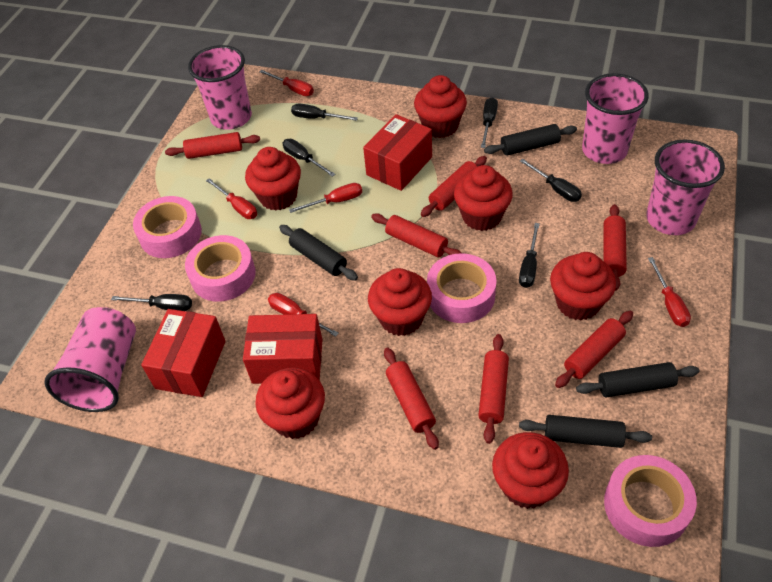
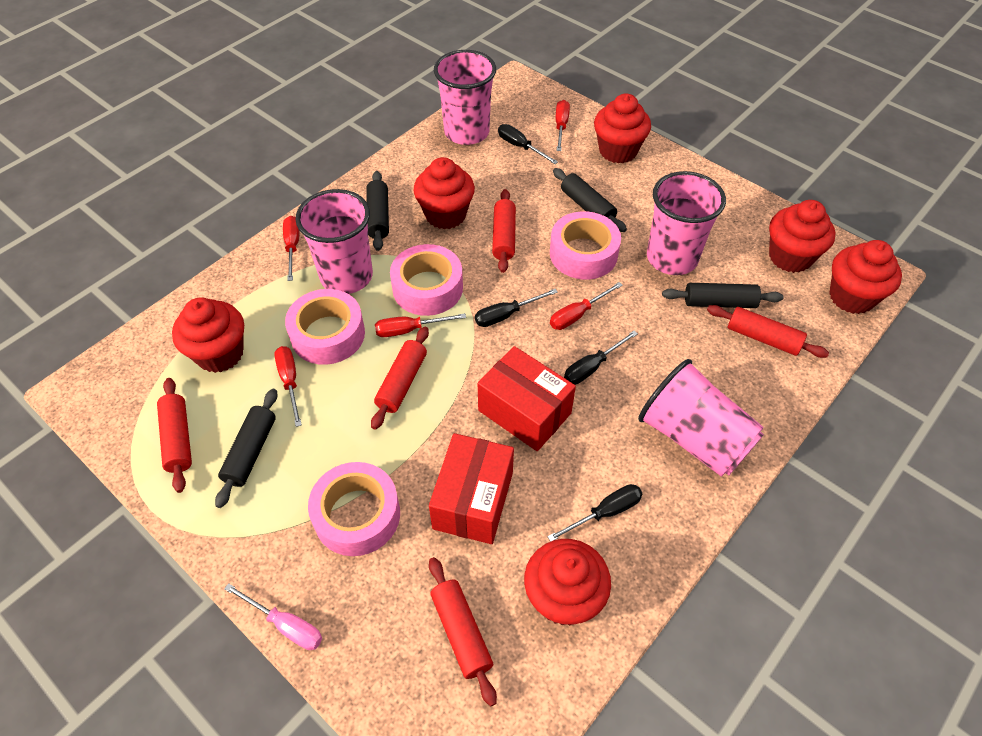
black screwdriver: [111,294,192,311] [283,139,335,177] [291,104,358,121] [481,97,498,148] [519,223,540,288] [520,159,582,202] = 6 -> [475,289,558,327] [498,124,558,164] [547,484,643,542] [564,331,638,385] = 4
pink screwdriver: none = 0 -> [224,583,322,650] = 1
red box: [141,309,225,397] [243,314,323,384] [363,114,432,191] = 3 -> [429,433,514,544] [478,346,576,451] = 2
red cupcake: [245,147,301,211] [255,368,325,439] [368,268,432,336] [414,75,467,138] [454,165,513,231] [492,432,569,509] [550,252,616,321] = 7 -> [172,297,244,373] [414,157,475,229] [524,539,611,626] [594,94,651,163] [769,200,835,273] [829,240,902,314] = 6
red rolling pin: [165,132,260,159] [371,213,461,257] [384,347,439,450] [421,156,487,217] [478,334,509,444] [555,311,633,388] [604,204,627,291] = 7 -> [157,378,192,493] [371,327,429,430] [429,557,497,706] [492,189,516,273] [707,305,829,358] = 5

